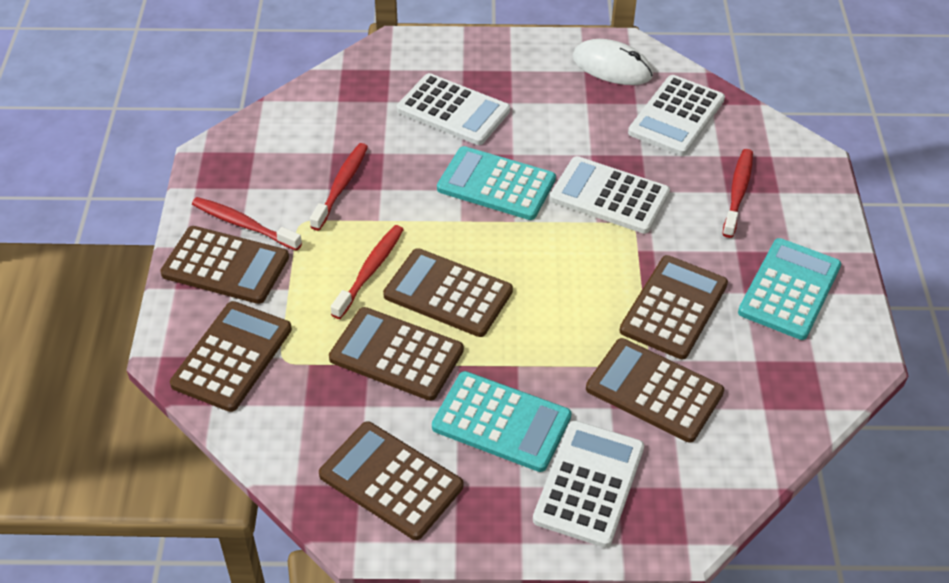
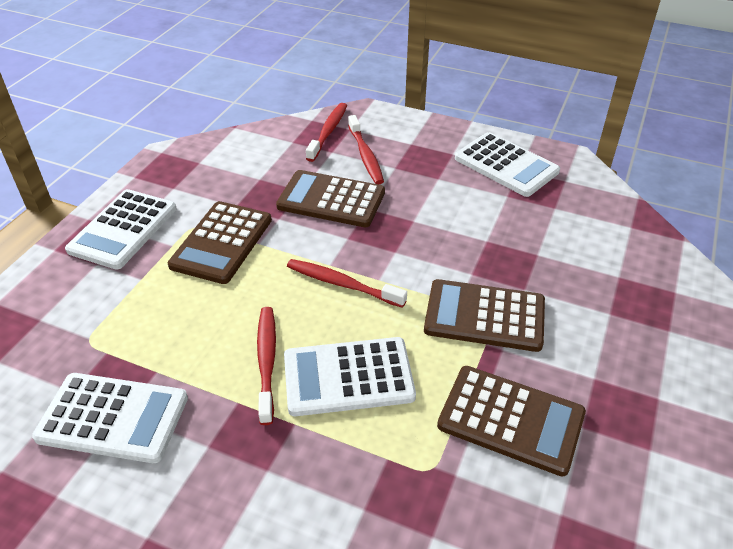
brown calculator: [160,226,289,304] [170,301,292,412] [319,421,463,540] [329,307,464,401] [383,248,513,337] [586,338,724,443] [620,255,728,359] = 7 -> [168,201,272,284] [276,170,385,227] [424,279,545,352] [437,366,586,477] = 4
turquoise calculator: [432,371,572,472] [437,146,556,220] [738,238,841,340] = 3 -> none = 0
white mouse: [572,39,653,85] = 1 -> none = 0

